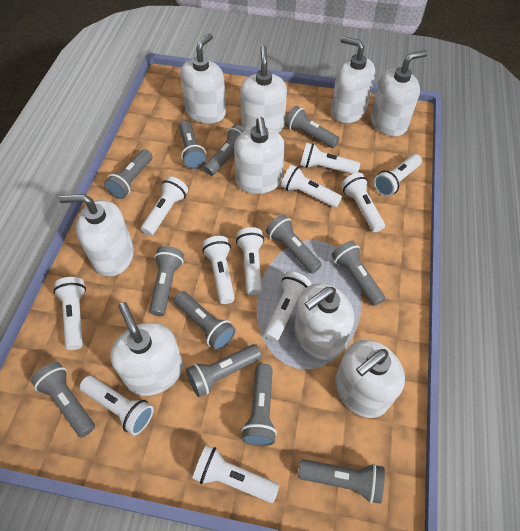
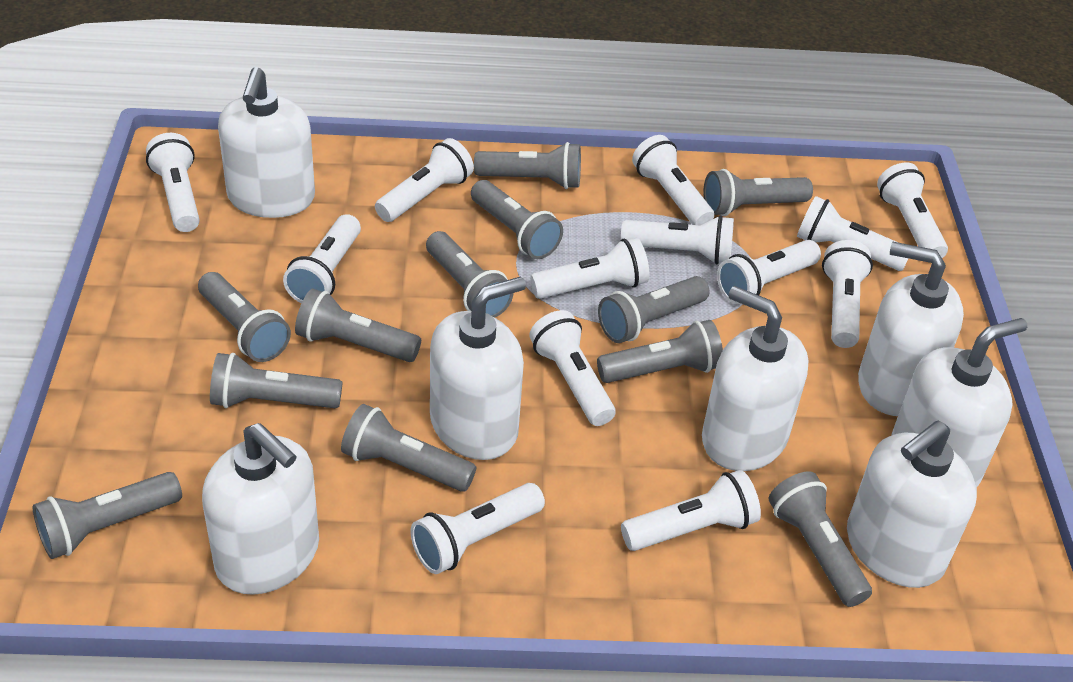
white flashlight: [54,277,86,350] [80,376,154,435] [141,176,188,236] [192,445,279,503] [202,236,235,304] [236,227,264,295] [264,271,311,342] [281,165,342,208] [300,143,360,174] [341,173,385,232] [374,154,422,197] = 11 -> [146,133,200,232] [283,214,361,303] [375,138,474,222] [411,483,545,574] [529,310,615,426] [530,237,649,299] [621,215,734,264] [621,470,761,551] [632,135,714,225] [717,240,821,305] [797,196,909,271] [822,240,873,348] [877,163,948,258] = 13
white soap dispenser: [59,194,134,277] [110,302,183,396] [180,33,226,124] [234,117,285,194] [240,45,287,133] [294,283,354,360] [331,36,375,123] [335,340,405,418] [370,50,428,136] = 9 -> [202,423,319,595] [218,67,315,218] [430,276,526,460] [702,286,808,471] [847,421,977,588] [858,242,964,416] [891,318,1027,488] = 7

